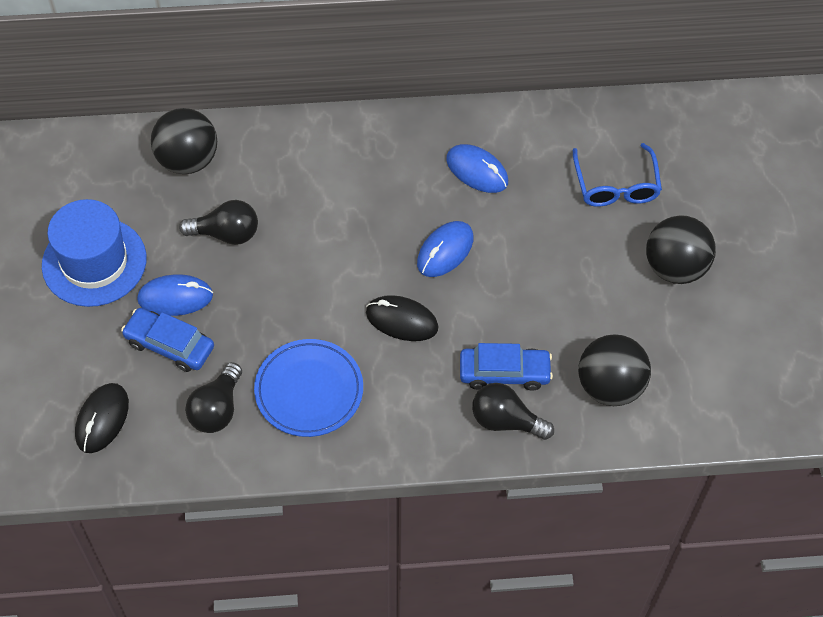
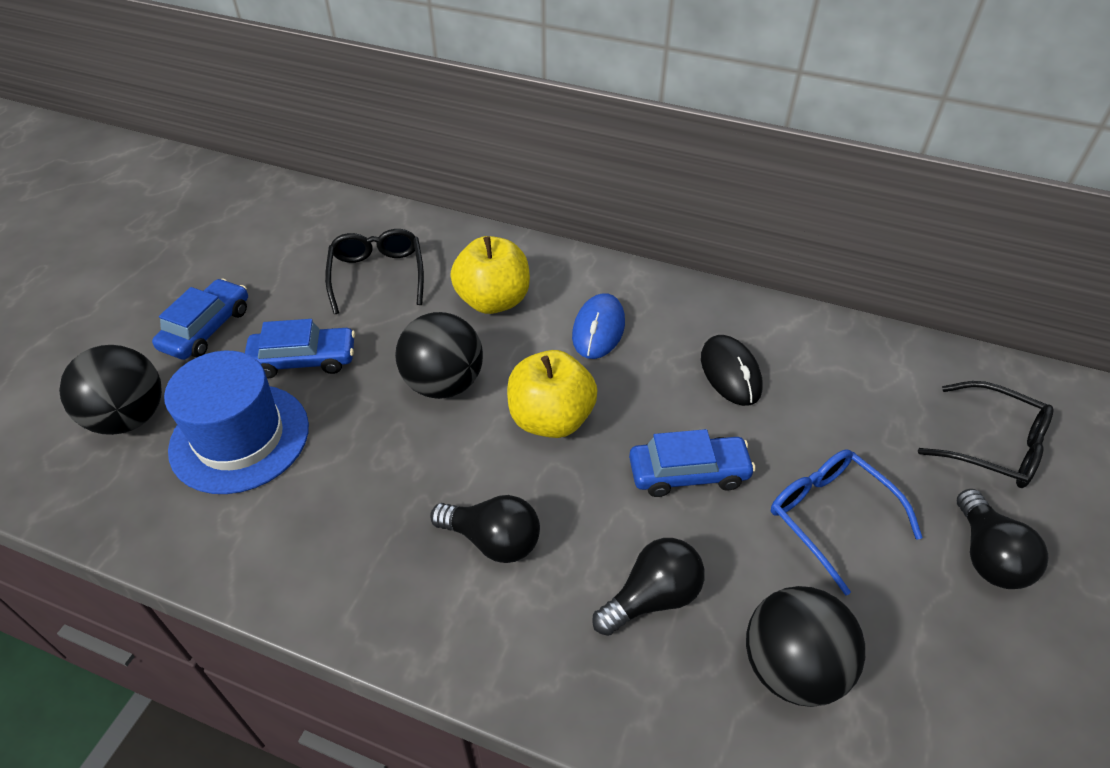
black glasses: none = 0 -> [325,229,424,314] [918,381,1054,488] = 2
black mouse: [75,383,129,453] [366,295,439,341] = 2 -> [701,335,763,406] = 1
blue car: [121,308,214,372] [460,343,553,391] = 2 -> [152,279,248,360] [245,319,355,378] [629,429,756,497] = 3
blue mouse: [137,274,213,316] [417,221,473,277] [446,144,508,193] = 3 -> [572,293,625,359] = 1
blue plate: [254,339,363,437] = 1 -> none = 0
yellow apple: none = 0 -> [450,236,530,314] [507,350,598,438] = 2

